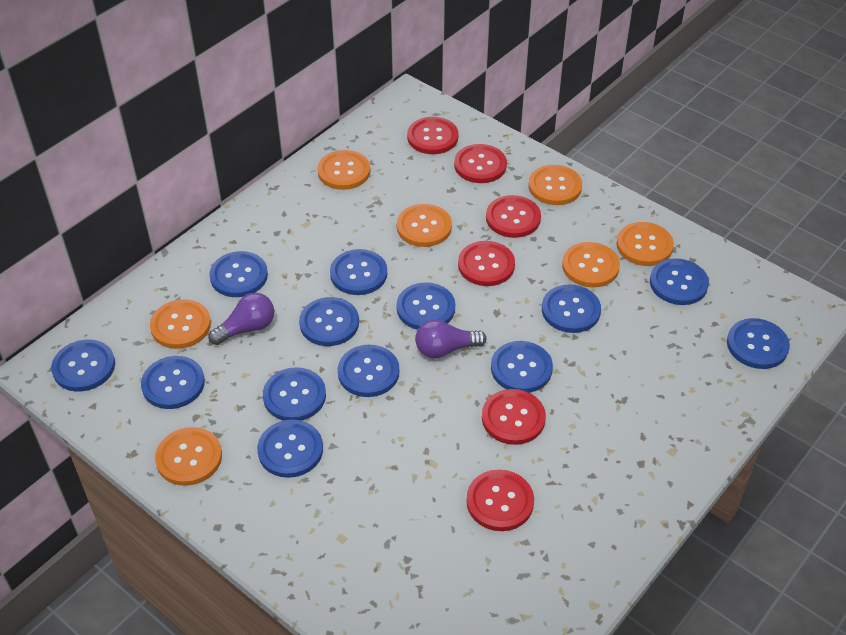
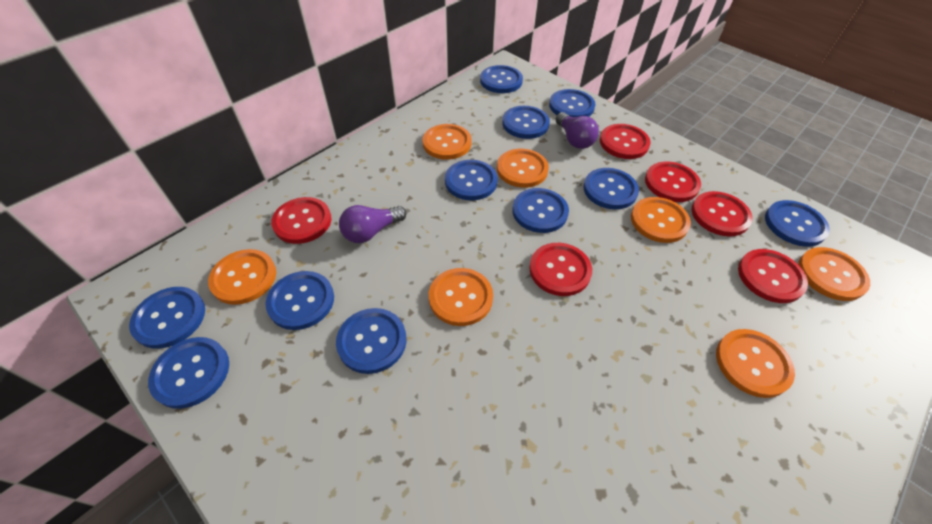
blue button: [51,340,115,392] [141,356,205,409] [209,251,268,297] [257,420,323,478] [263,367,326,421] [299,297,359,346] [330,249,387,295] [338,345,399,397] [396,282,455,330] [491,341,553,393] [542,285,601,333] [650,258,709,305] [727,318,790,369] = 13 -> [129,287,205,349] [148,337,229,409] [265,271,334,330] [336,308,407,374] [445,160,498,200] [480,65,523,93] [502,106,550,139] [512,188,569,233] [549,89,595,117] [584,168,639,209] [765,200,830,247] = 11

